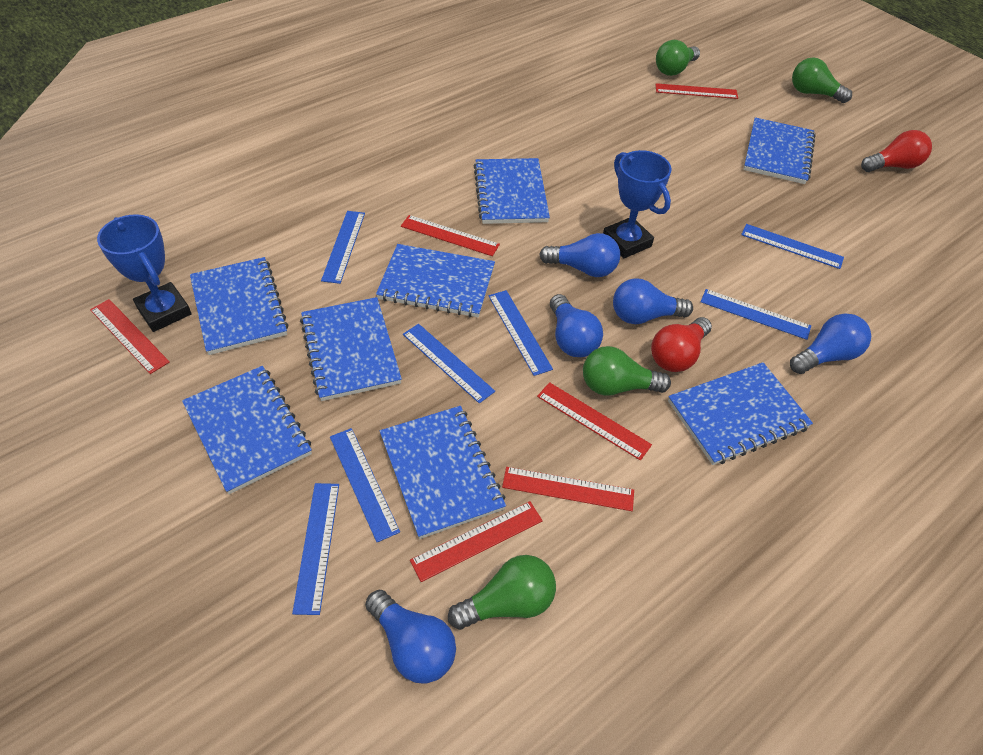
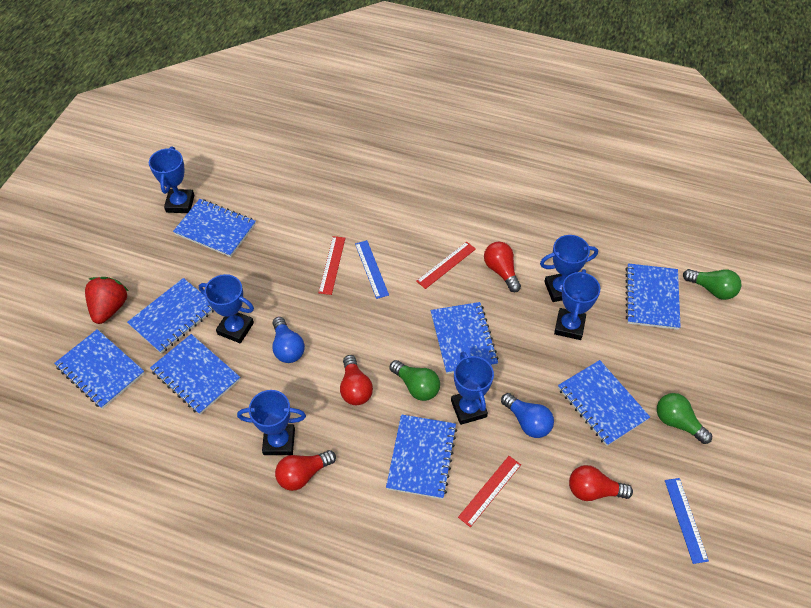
blue light bulb: [365,590,456,684] [539,233,620,277] [550,294,603,357] [613,278,693,324] [790,313,871,374] = 5 -> [272,317,305,363] [501,393,554,438] = 2
blue ruler: [292,483,339,615] [321,211,365,284] [330,428,400,542] [403,324,495,403] [488,290,553,376] [701,289,811,340] [741,224,844,269] = 7 -> [355,240,389,299] [665,478,709,564] = 2
blue trophy: [97,214,192,332] [603,150,671,258] = 2 -> [149,147,195,213] [199,274,254,343] [237,390,306,455] [451,352,494,425] [540,235,598,302] [554,269,600,340] = 6
green light bulb: [448,555,556,630] [583,346,671,396] [656,40,700,76] [792,57,852,103] = 4 -> [389,360,440,401] [657,393,712,444] [683,269,742,300] = 3
red light bulb: [651,317,712,372] [861,130,932,172] = 2 -> [275,450,336,491] [340,355,373,405] [484,242,521,292] [569,465,633,501] = 4
red ruler: [90,299,170,374] [401,215,500,256] [410,501,543,582] [502,467,634,511] [537,382,652,461] [655,83,738,99] = 6 -> [319,236,345,295] [416,242,476,289] [458,456,521,527] = 3
red strawberry: none = 0 -> [85,277,128,324] = 1

